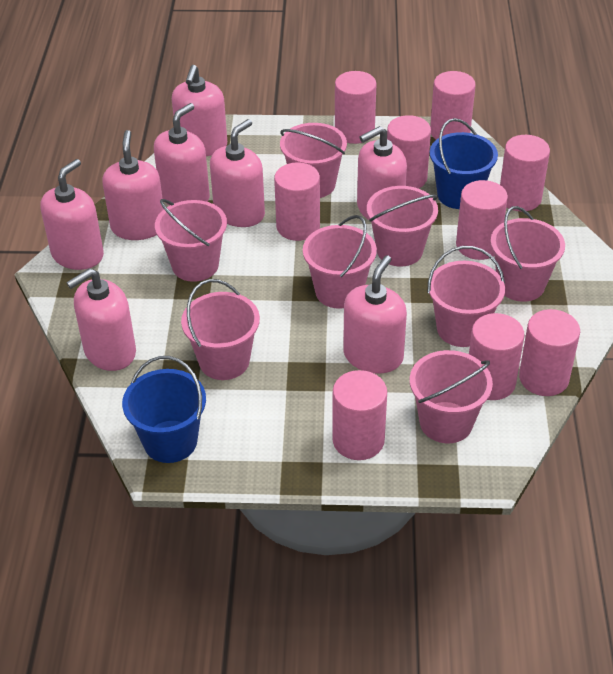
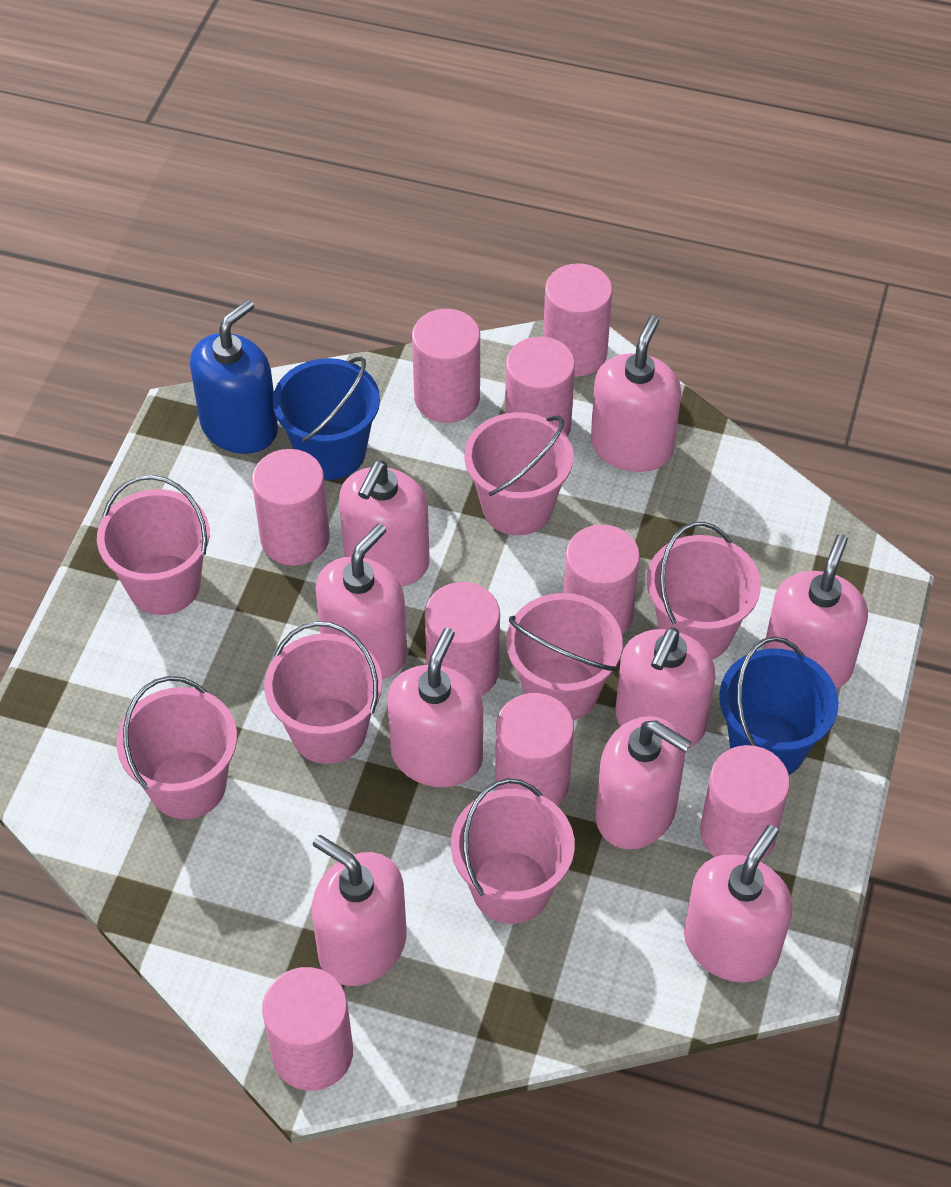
blue soap dispenser: none = 0 -> [190,299,278,454] = 1
pink bucket: [155,199,227,282] [181,279,260,380] [280,123,347,198] [303,215,377,309] [367,186,438,267] [410,350,493,443] [428,246,505,347] [491,206,565,302] = 8 -> [97,475,210,615] [116,676,237,819] [264,621,382,764] [451,778,575,924] [464,412,574,536] [506,593,623,721] [646,522,761,660] = 7
pink soap dispenser: [41,159,104,270] [66,268,136,371] [102,130,164,240] [154,103,210,206] [172,65,227,156] [210,119,265,227] [343,256,407,374] [357,126,407,220] = 8 -> [312,835,407,986] [316,523,407,679] [339,461,430,587] [387,628,483,787] [591,315,681,472] [595,716,691,850] [616,627,716,748] [684,825,793,982] [764,534,868,689] = 9

